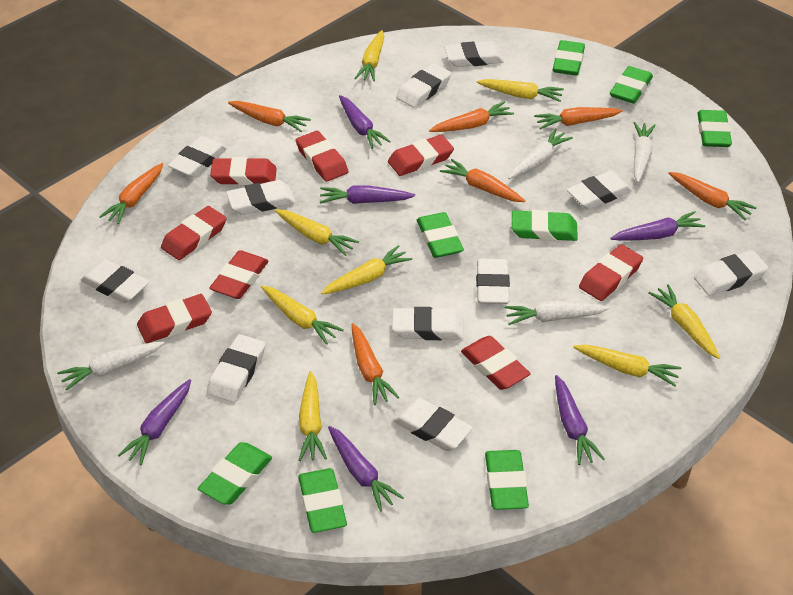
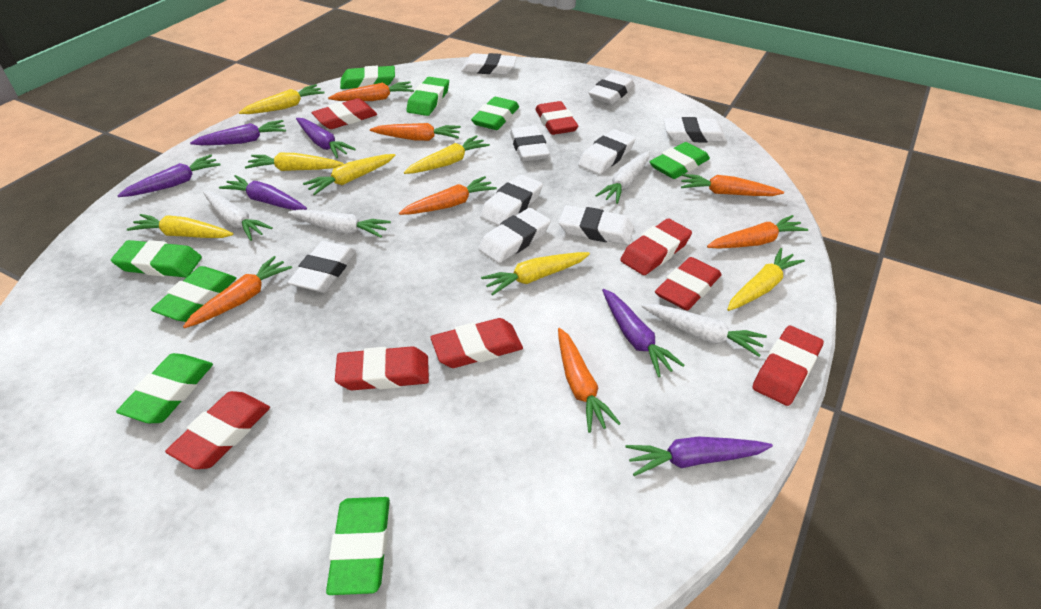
white eraser: [81,259,149,303] [168,136,227,178] [207,334,265,402] [226,180,296,215] [392,307,464,340] [393,397,473,451] [396,63,452,108] [444,41,504,67] [476,259,510,304] [567,171,632,210] [694,250,769,296] = 11 -> [288,241,356,292] [461,53,517,75] [478,208,551,263] [480,174,543,226] [510,125,550,161] [559,205,634,245] [578,129,636,174] [588,73,635,104] [663,117,727,142] = 9
yellow carrot: [261,286,344,345] [275,209,359,256] [299,371,327,461] [321,245,412,295] [354,30,384,81] [477,79,564,102] [573,345,681,386] [648,284,720,359] = 8 -> [127,214,234,238] [239,84,325,114] [245,153,344,171] [303,154,396,195] [404,135,490,174] [481,252,590,295] [727,248,805,311] = 7

